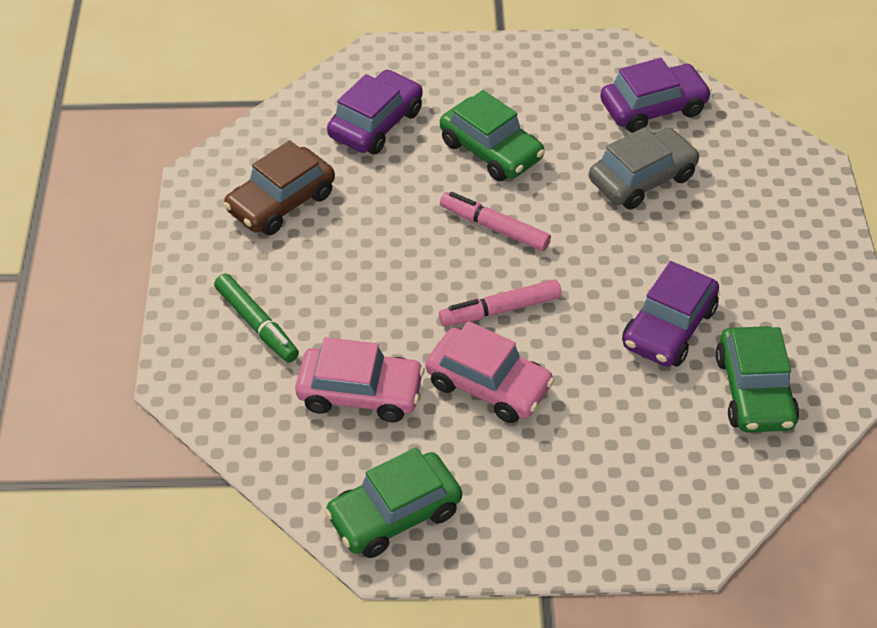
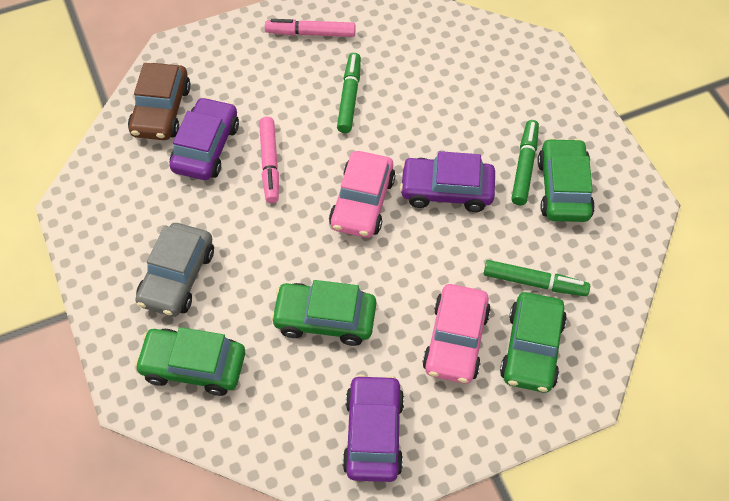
green car: [324,447,462,558] [440,90,545,181] [715,326,799,432] = 3 -> [134,327,245,396] [271,280,376,346] [500,292,567,393] [537,138,595,222] = 4
green marker: [214,274,299,363] = 1 -> [337,53,361,133] [484,260,590,296] [511,120,539,205] = 3

